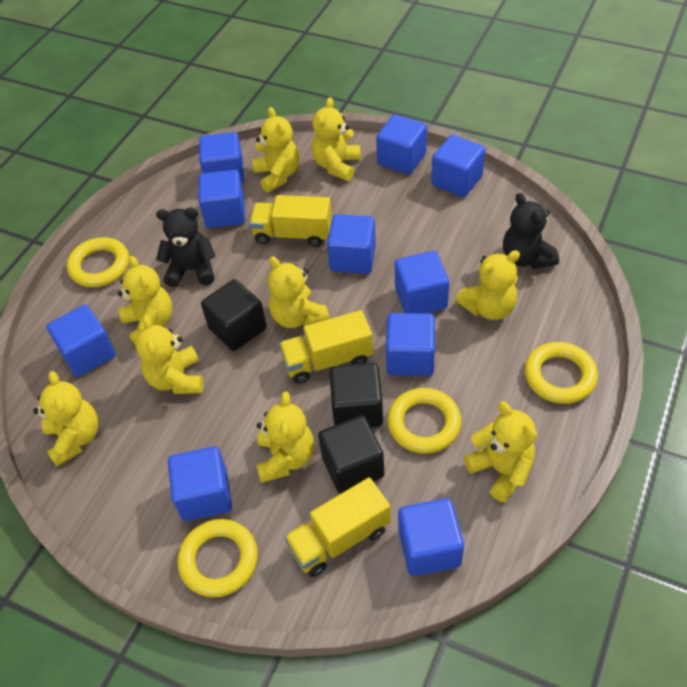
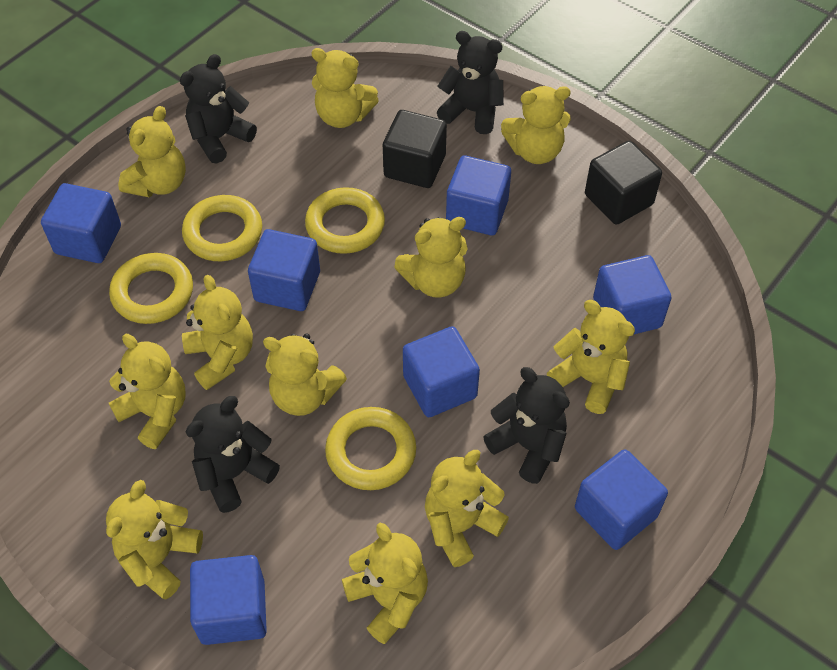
black cube: [201,279,267,351] [318,415,384,494] [329,363,383,428] = 3 -> [383,110,447,188] [585,141,662,225] = 2
black teddy bear: [156,207,216,287] [503,193,559,269] = 2 -> [180,54,257,163] [186,396,280,513] [437,31,504,134] [483,367,570,484] = 4
blue cube: [47,305,116,377] [168,446,232,521] [198,170,245,228] [199,132,244,184] [327,214,376,274] [376,114,427,175] [386,313,435,376] [395,251,449,314] [398,498,464,576] [431,135,485,197] = 10 -> [41,183,121,263] [190,555,267,645] [248,229,320,311] [403,326,480,417] [446,155,511,236] [575,449,668,550] [593,255,672,335] = 7
yellow teddy bear: [33,371,99,466] [118,256,172,345] [136,315,203,394] [252,107,299,193] [256,392,314,483] [268,256,330,328] [312,97,361,181] [455,250,520,320] [464,402,537,503] = 9 -> [106,480,203,600] [109,334,185,449] [118,106,186,197] [182,275,253,390] [263,333,347,416] [311,48,379,128] [342,523,428,644] [394,217,468,297] [425,450,509,567] [501,86,571,164] [547,300,635,414] = 11
yellow truck: [249,195,332,247] [279,310,373,384] [284,477,391,577] = 3 -> none = 0

